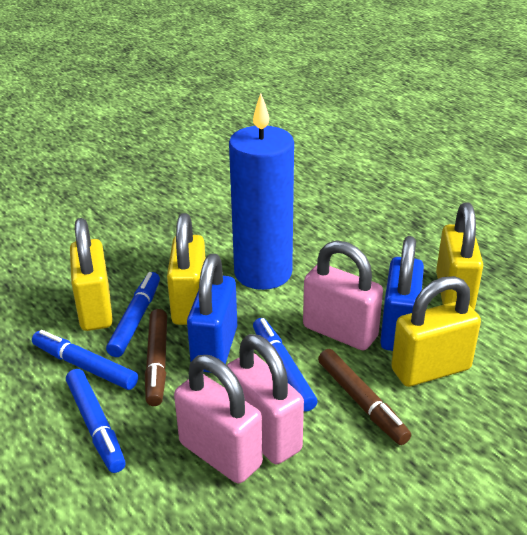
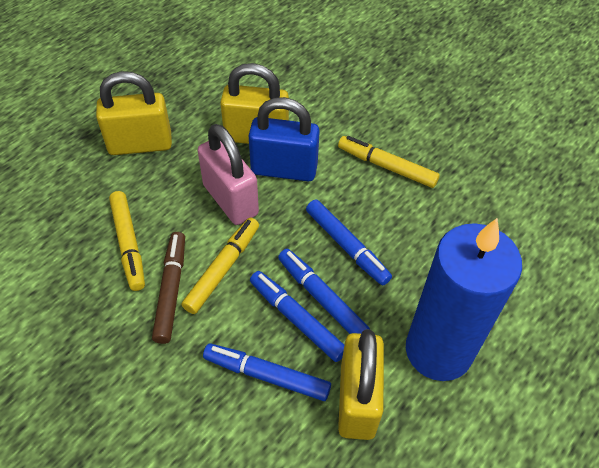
blue padlock: [187,254,237,373] [380,236,424,351] = 2 -> [248,97,320,181] = 1
brown marker: [145,309,167,406] [318,349,411,445] = 2 -> [152,232,185,344] = 1
pink padlock: [174,355,263,484] [227,334,304,464] [303,240,383,350] = 3 -> [198,124,259,225] = 1
yellow marker: none = 0 -> [109,191,145,291] [182,218,259,314] [338,136,440,188] = 3
yellow padlock: [70,218,113,331] [167,213,205,325] [391,276,481,387] [436,203,483,310] = 4 -> [96,71,172,155] [220,63,289,144] [338,329,384,440] = 3

